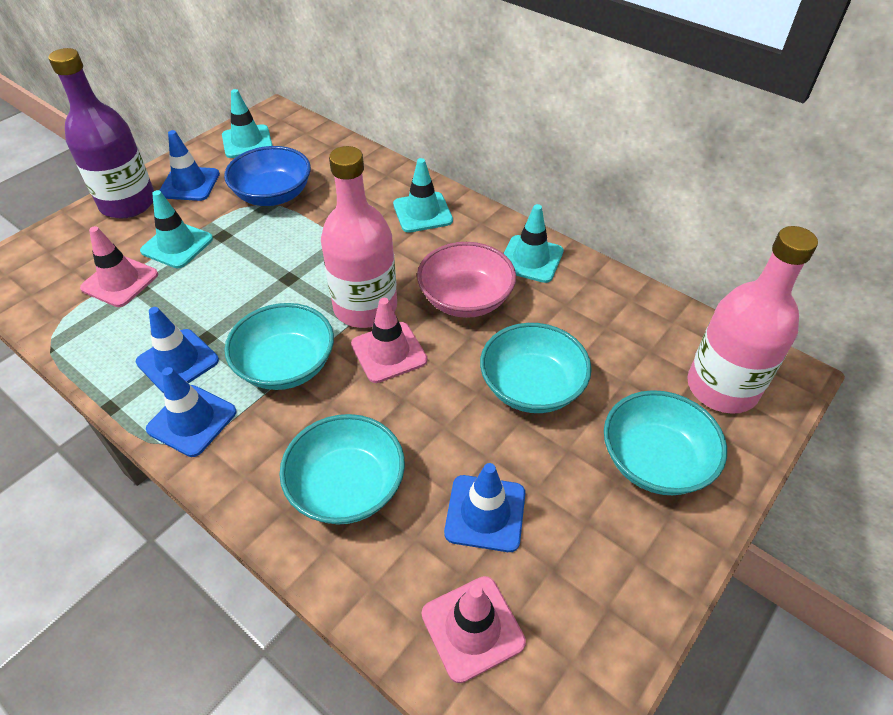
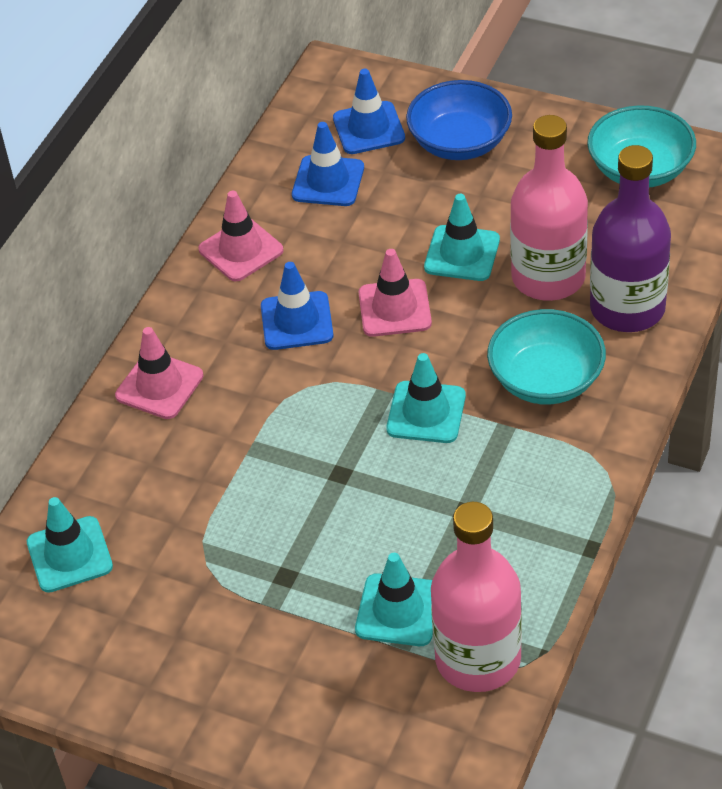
blue traffic cone: [136,307,219,393] [146,367,237,457] [159,130,220,201] [444,463,525,552] = 4 -> [261,262,333,350] [292,122,364,206] [333,69,405,154] = 3
pink bowl: [417,242,516,318] = 1 -> none = 0
turquoise bowl: [224,303,334,390] [279,414,405,525] [480,323,592,413] [604,390,727,495] = 4 -> [487,309,606,405] [587,105,696,188] = 2

